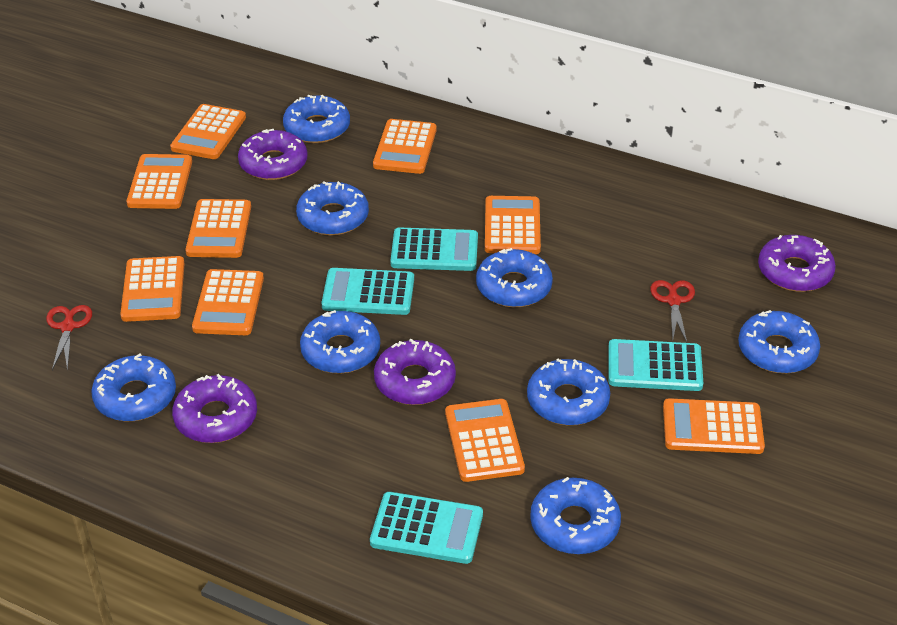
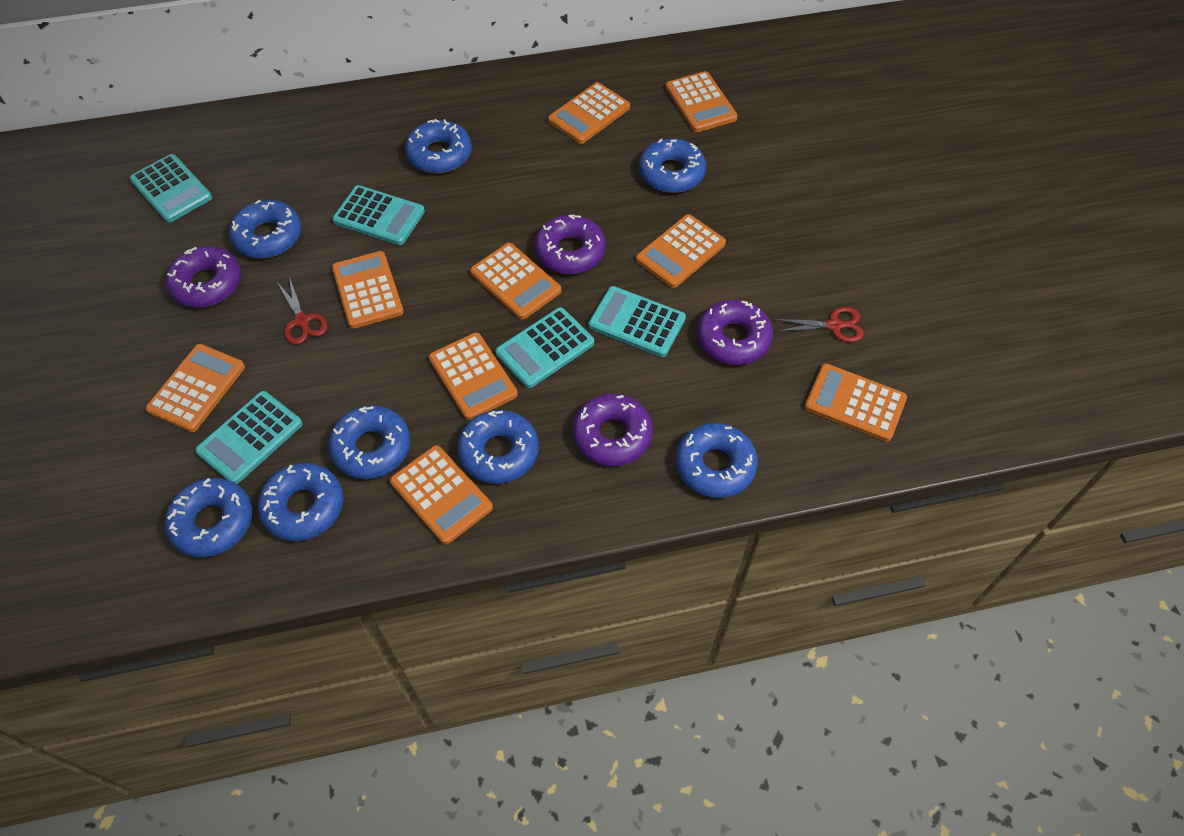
turquoise calculator: [321,268,414,315] [370,492,483,564] [390,227,478,271] [608,339,703,391] = 4 -> [130,154,212,222] [195,391,302,484] [332,185,425,245] [495,307,594,388] [589,286,686,357] = 5

